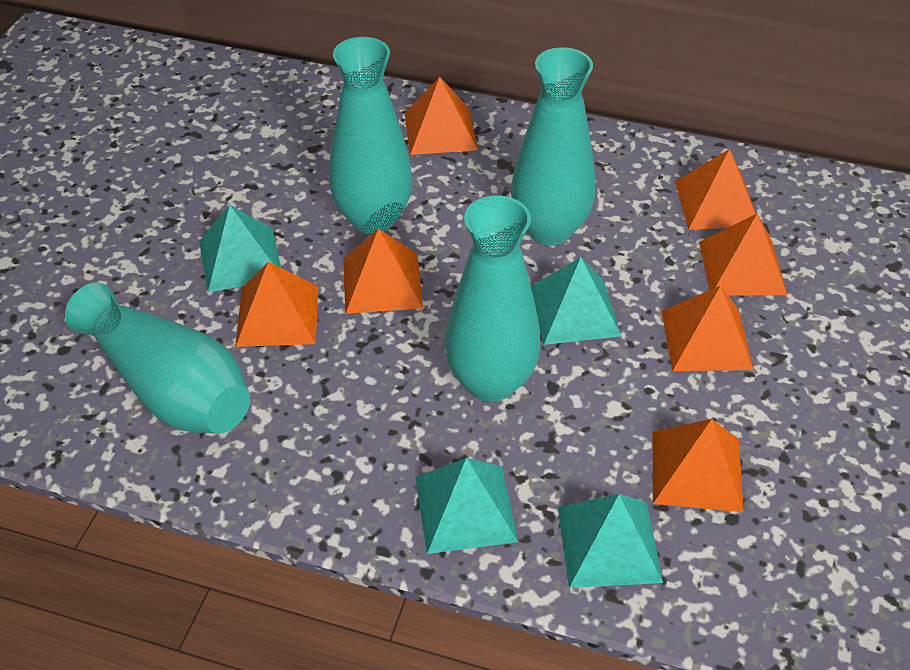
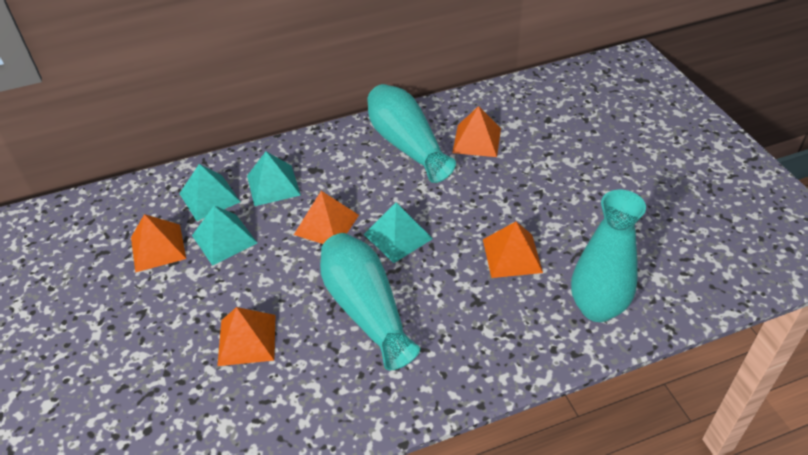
orange pyramid: [235,262,318,347] [343,228,423,314] [405,77,478,155] [653,419,744,512] [662,286,754,371] [675,149,756,230] [699,213,787,296] = 7 -> [131,214,186,273] [217,307,275,366] [294,191,359,244] [452,106,501,157] [483,222,543,278] = 5
turquoise vase: [65,283,250,434] [329,37,413,234] [445,195,541,402] [511,47,595,245] = 4 -> [320,233,420,370] [367,84,456,183] [571,190,646,322] = 3

